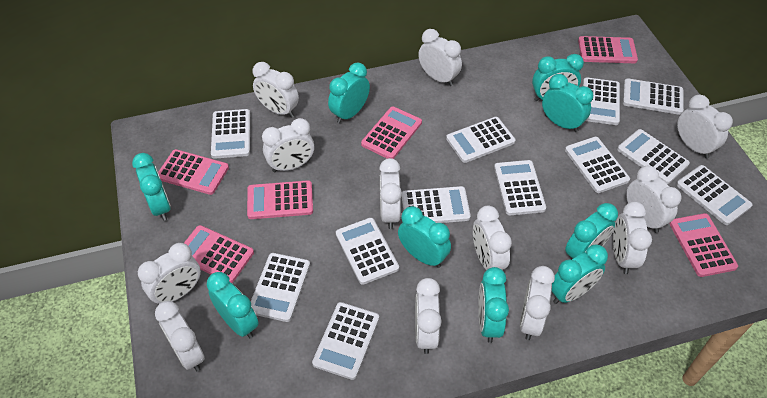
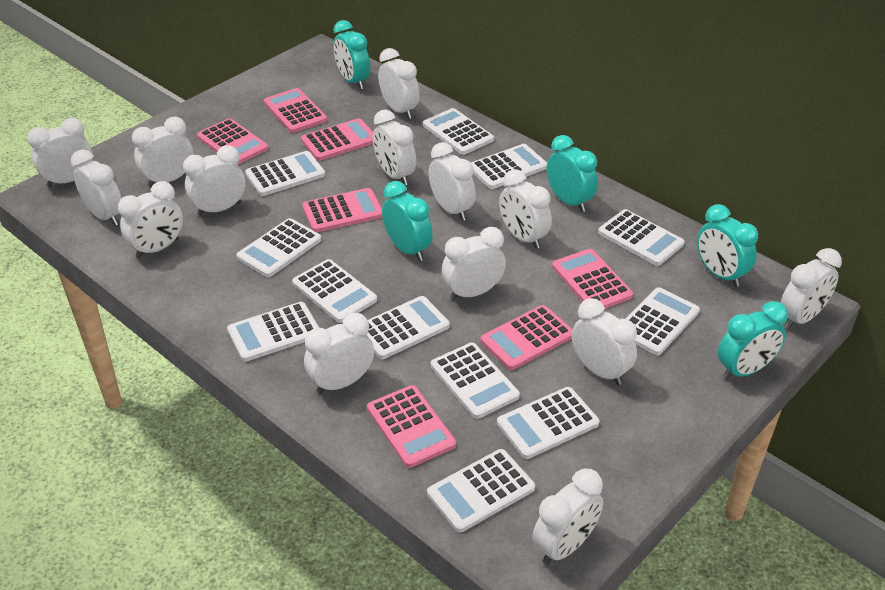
pink calculator: [158,149,229,195] [184,225,254,283] [247,180,313,219] [361,107,422,159] [578,36,638,63] [669,213,738,277] = 6 -> [197,118,268,165] [264,88,327,133] [301,118,373,161] [302,188,382,232] [367,385,456,468] [481,305,572,370] [552,249,633,309] = 7
turquoise clock: [132,153,171,221] [207,272,259,338] [328,63,370,124] [398,206,451,268] [478,267,509,343] [532,54,584,101] [542,74,593,132] [552,244,608,304] [565,203,618,260] = 9 -> [333,20,370,89] [382,181,433,261] [547,135,598,212] [697,204,758,287] [718,301,788,380] = 5
white clock: [138,243,201,305] [155,301,205,371] [253,62,299,118] [262,118,314,172] [379,158,402,229] [415,278,442,354] [418,29,462,86] [473,205,512,270] [520,266,555,340] [613,201,652,274] [626,166,681,233] [677,95,733,158] = 12 -> [27,118,92,187] [71,150,122,226] [118,181,183,258] [132,117,193,187] [183,145,246,216] [304,313,374,394] [373,110,416,185] [378,48,420,119] [429,142,476,221] [442,227,506,300] [499,169,552,249] [533,469,603,565] [572,298,637,385] [781,248,842,329] = 14

